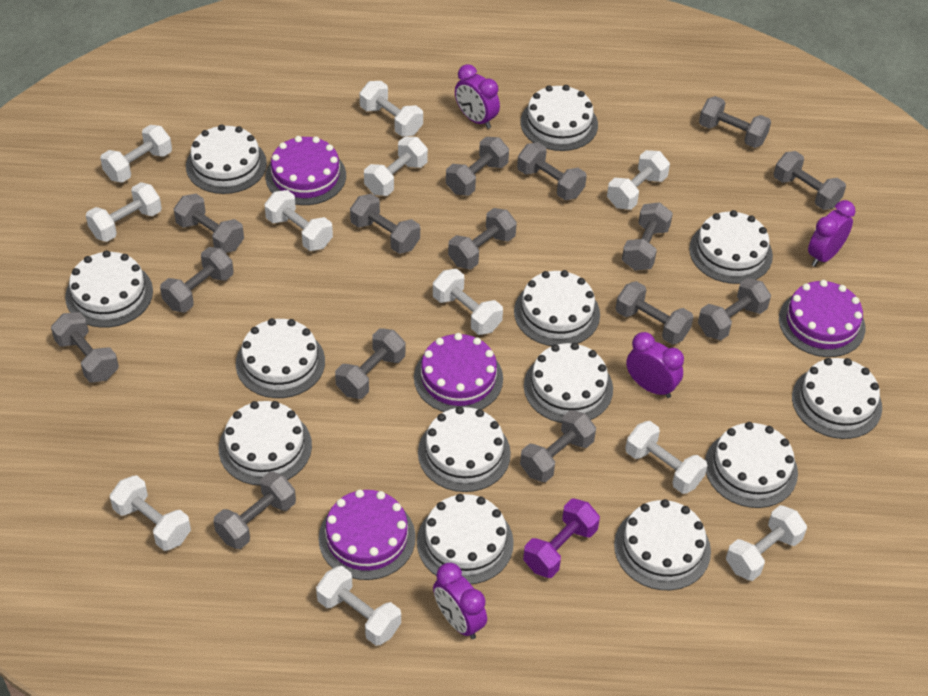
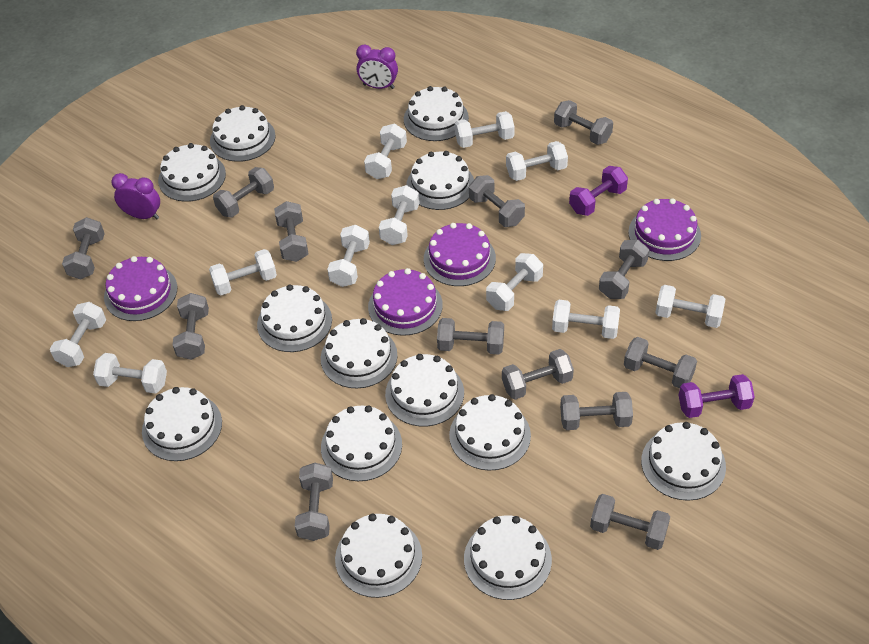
grey dumbbell: [51,312,119,383] [160,247,233,313] [174,194,244,253] [214,472,296,549] [335,328,405,399] [350,194,420,254] [446,137,509,196] [448,208,517,270] [517,142,587,200] [520,410,596,482] [616,281,693,345] [622,202,673,271] [698,278,771,340] [699,96,771,148] [774,151,846,210] = 15 -> [62,217,105,280] [173,293,209,360] [213,167,274,218] [274,201,309,262] [295,463,333,541] [437,318,504,355] [469,175,525,227] [502,349,574,400] [554,100,613,145] [560,392,633,430] [590,494,670,550] [599,240,649,299] [624,337,697,388] = 13
purple clock: [433,563,487,639] [455,64,500,129] [626,332,684,398] [808,200,855,267] = 4 -> [111,173,160,219] [356,44,398,89] = 2
purple dumbbell: [523,499,600,578] = 1 -> [569,166,628,216] [679,374,755,418] = 2

